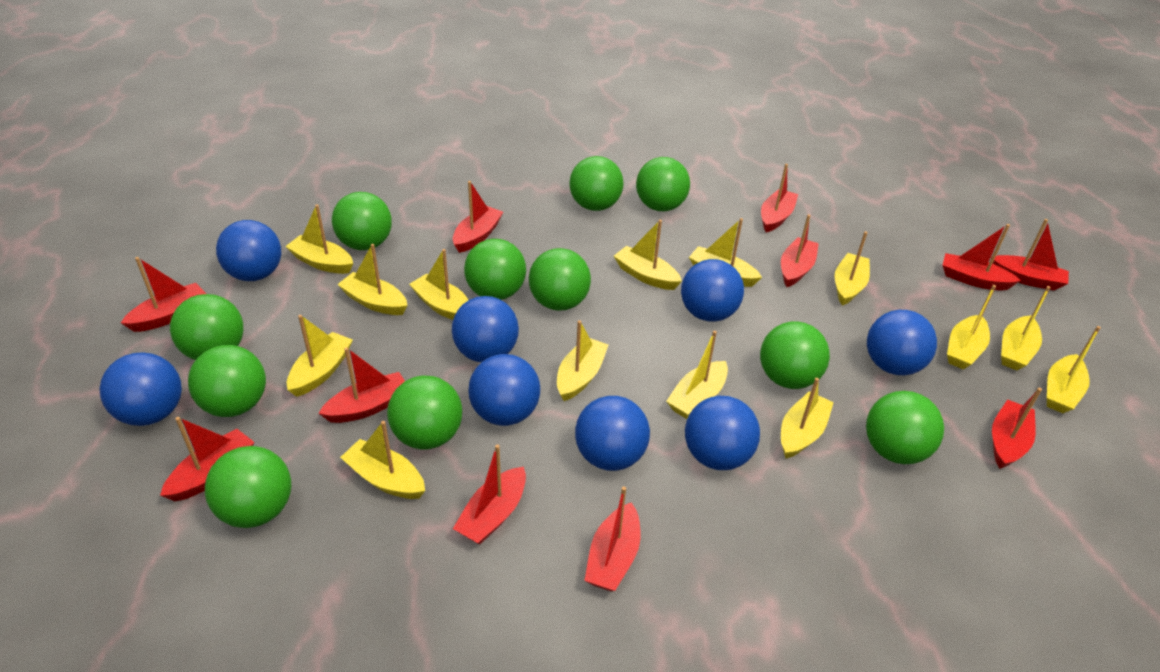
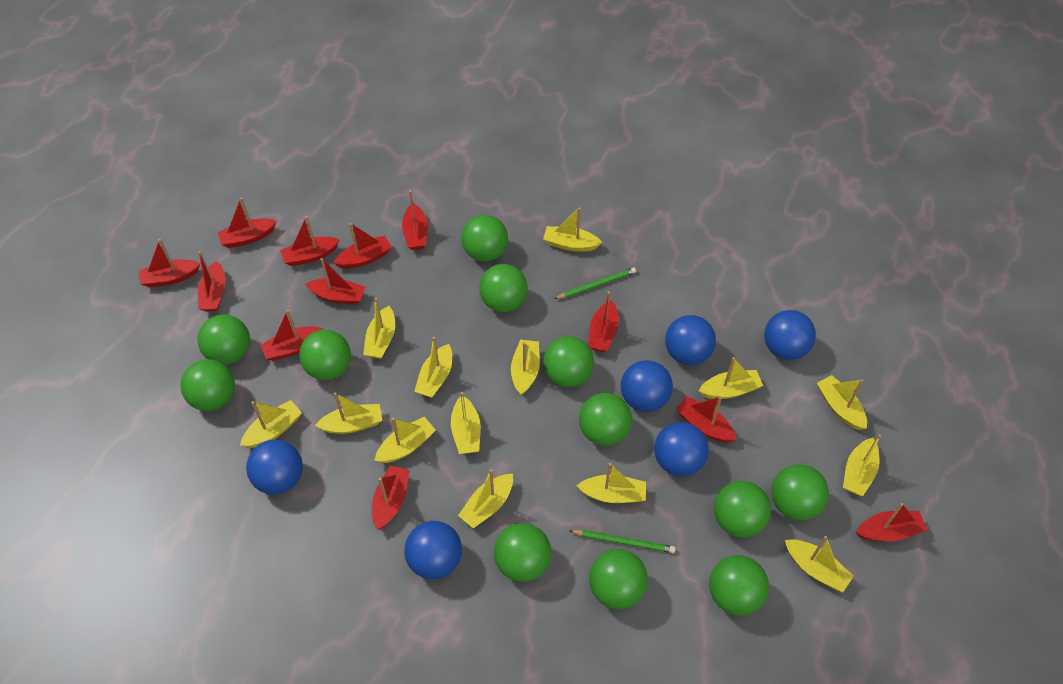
blue ball: [99,352,182,426] [216,220,281,281] [452,296,519,362] [468,354,540,426] [575,396,650,471] [681,259,744,322] [685,396,760,470] [867,310,937,375] = 8 -> [246,440,303,495] [404,521,462,579] [621,360,673,412] [654,422,709,476] [665,315,716,365] [764,310,816,360] = 6
green ball: [170,294,243,360] [188,345,266,417] [205,446,291,528] [332,192,392,250] [387,375,462,450] [464,239,526,300] [529,248,591,311] [569,156,624,211] [636,157,690,211] [760,321,830,389] [866,391,944,464] = 11 -> [181,359,235,411] [197,315,250,365] [299,330,351,380] [461,215,508,262] [479,264,528,312] [494,523,551,582] [543,336,594,387] [579,393,632,446] [589,549,648,609] [709,555,769,616] [714,481,771,538] [771,464,829,520] = 12
green pencil: none = 0 -> [554,267,636,299] [569,530,676,553] = 2
red boat: [121,257,206,332] [160,417,254,501] [319,347,405,423] [453,181,503,253] [453,444,526,545] [584,486,641,591] [761,164,798,233] [781,215,819,287] [943,224,1021,291] [991,219,1069,291] [992,388,1042,469] = 11 -> [139,239,200,287] [198,251,226,312] [217,198,276,248] [260,309,323,361] [280,216,340,266] [305,258,365,304] [333,223,392,269] [372,466,410,530] [402,190,428,250] [589,291,619,352] [676,396,737,443] [856,503,927,541] = 12

